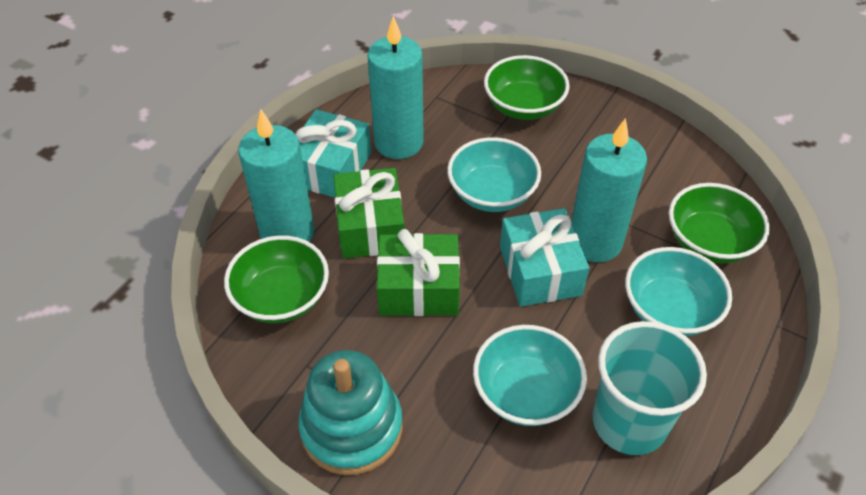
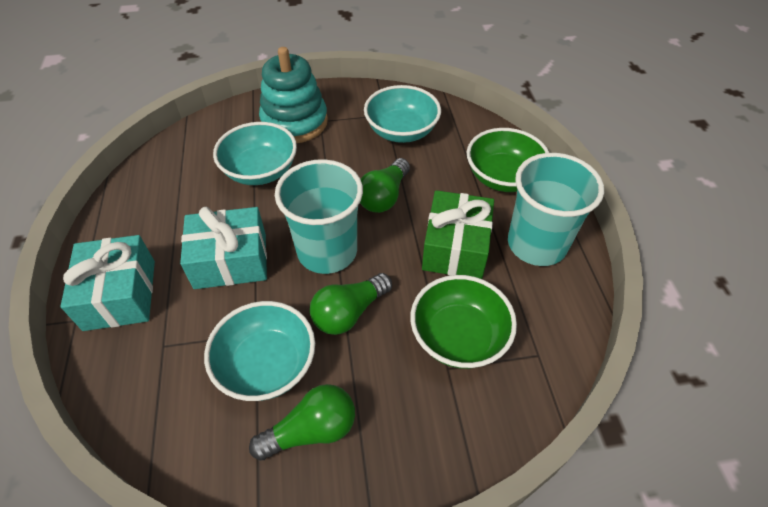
green bowl: [224,235,329,323] [484,55,570,120] [669,183,770,263] = 3 -> [410,275,517,369] [467,128,550,192] = 2
green gift: [333,168,404,259] [377,229,460,316] = 2 -> [422,190,494,279] = 1
green light bulb: none = 0 -> [249,384,355,461] [310,273,392,335] [360,158,410,213] = 3
turquoise candle: [238,109,314,242] [367,16,424,159] [571,118,647,262] = 3 -> none = 0
turquoise cup: [593,321,707,455] = 1 -> [275,159,363,274] [508,153,604,266] = 2

